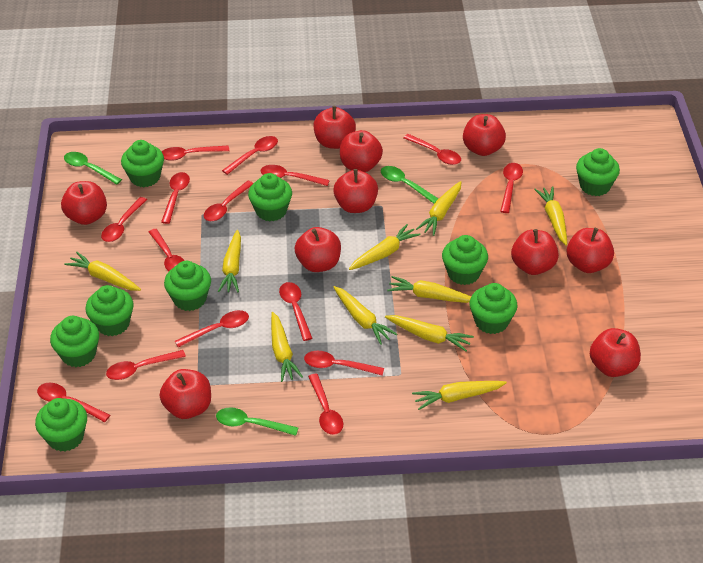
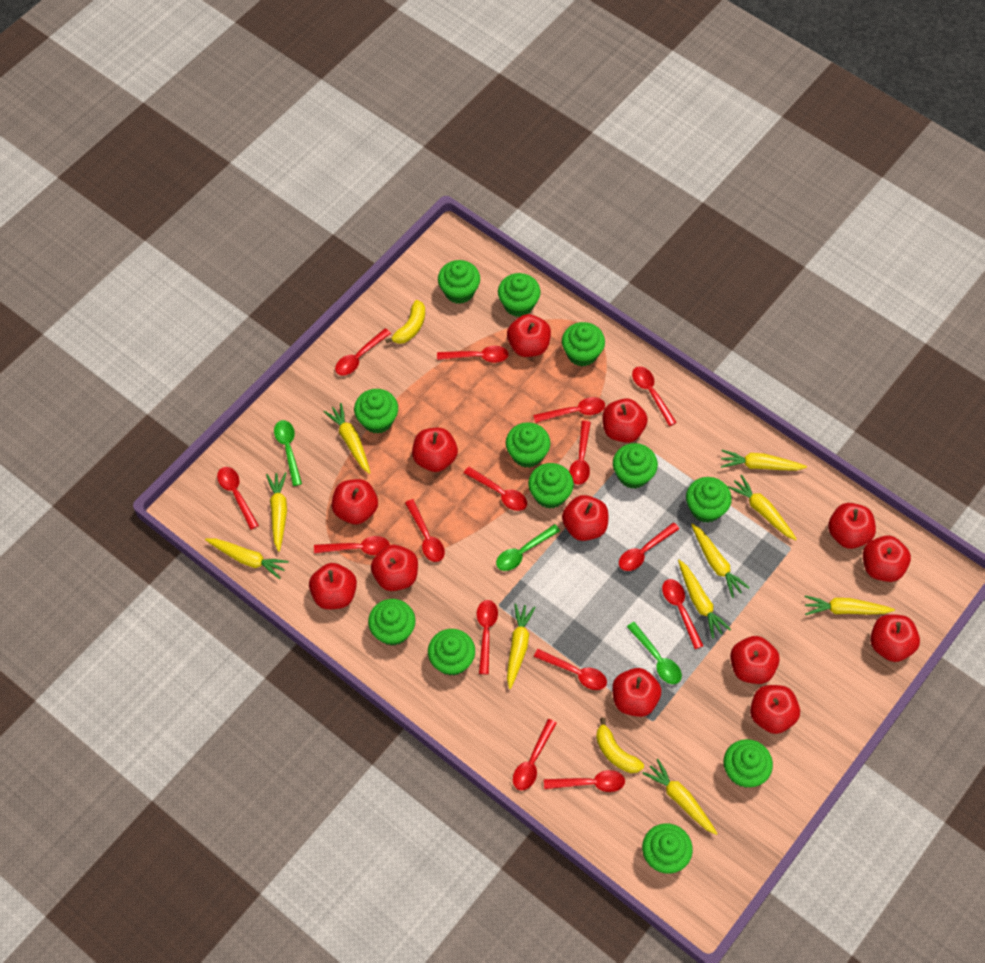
green cupcake: [35,398,87,452] [50,316,99,367] [85,285,134,336] [121,140,164,187] [164,261,211,311] [248,173,292,222] [442,235,488,285] [470,283,518,334] [576,148,620,196] = 9 -> [354,389,398,434] [368,599,416,646] [428,629,475,676] [438,260,480,304] [498,273,541,317] [506,422,550,468] [528,463,574,509] [562,322,605,367] [613,443,658,489] [642,823,693,874] [686,477,732,523] [723,739,773,788] = 12
red apple: [61,181,107,225] [160,369,211,419] [295,227,341,272] [314,106,356,149] [333,169,378,213] [340,130,383,172] [463,114,506,156] [511,229,559,275] [567,228,614,273] [590,328,641,377] = 10 -> [309,563,357,609] [332,479,378,524] [371,545,418,591] [412,428,458,472] [507,314,551,357] [562,495,608,541] [602,398,648,443] [612,668,661,717] [730,636,780,684] [750,685,800,734] [828,503,876,549] [863,535,911,582] [870,614,920,662] = 13
yellow banana: none = 0 -> [385,300,425,344] [596,718,644,773] = 2

